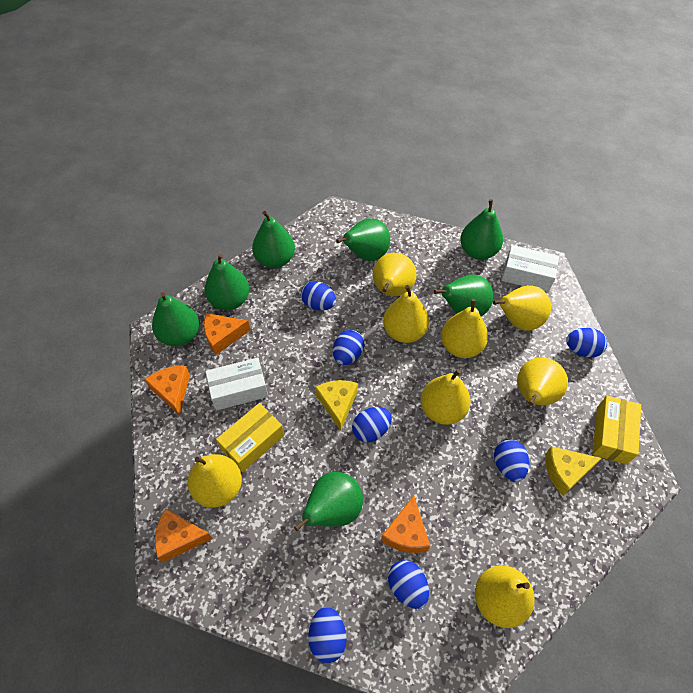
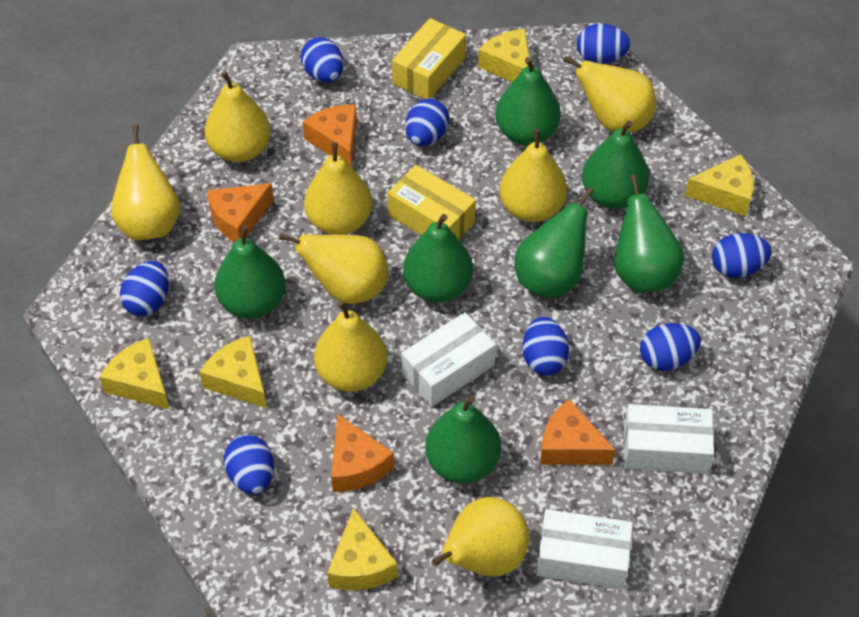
blue egg: [301,281,336,311] [308,607,347,663] [333,330,364,365] [352,407,392,443] [388,560,429,609] [494,439,529,482] [566,328,607,358] = 7 -> [120,261,169,316] [224,435,274,494] [301,37,344,83] [405,98,449,146] [522,317,569,375] [577,24,631,64] [640,323,701,371] [712,233,772,278] = 8
white box: [206,357,268,411] [502,245,559,292] = 2 -> [401,312,496,407] [536,509,633,589] [624,404,714,474] = 3
yellow cheese: [315,380,358,431] [545,446,601,496] = 2 -> [99,338,169,409] [199,336,267,408] [327,508,398,590] [478,29,529,82] [685,154,754,216] = 5

